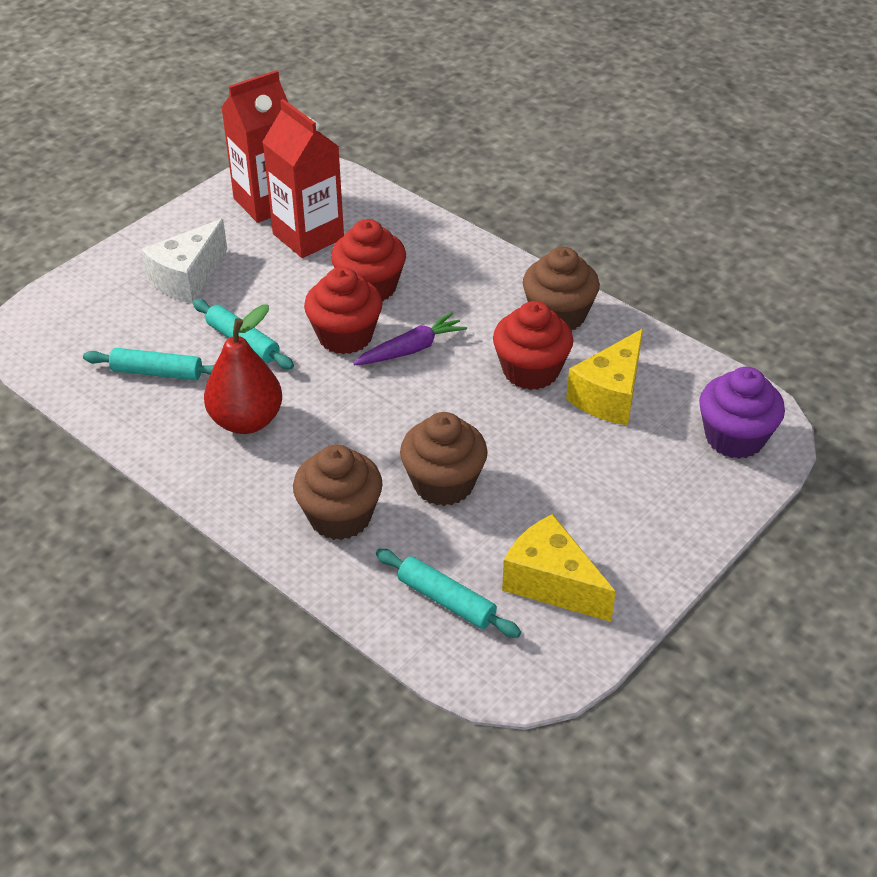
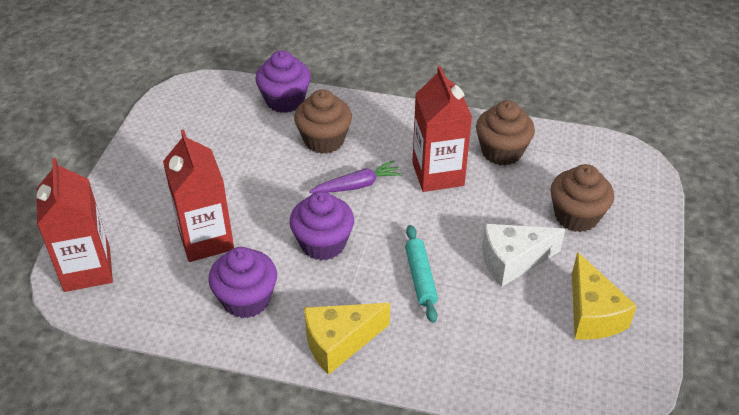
purple cupcake: [699,367,785,459] = 1 -> [208,247,277,318] [255,50,311,113] [289,191,354,261] = 3
red carton: [221,70,289,223] [262,99,344,258] = 2 -> [37,158,113,292] [163,130,234,262] [412,66,472,192] = 3
red cupcake: [304,267,383,354] [331,219,406,302] [493,301,573,390] = 3 -> none = 0
red pear: [204,304,282,434] = 1 -> none = 0
turquoise rolling pin: [83,348,214,380] [193,299,294,369] [376,549,521,638] = 3 -> [405,225,438,323] = 1

